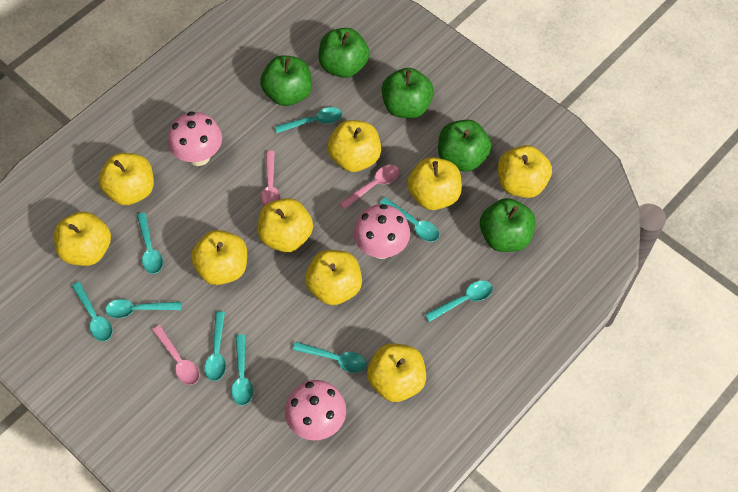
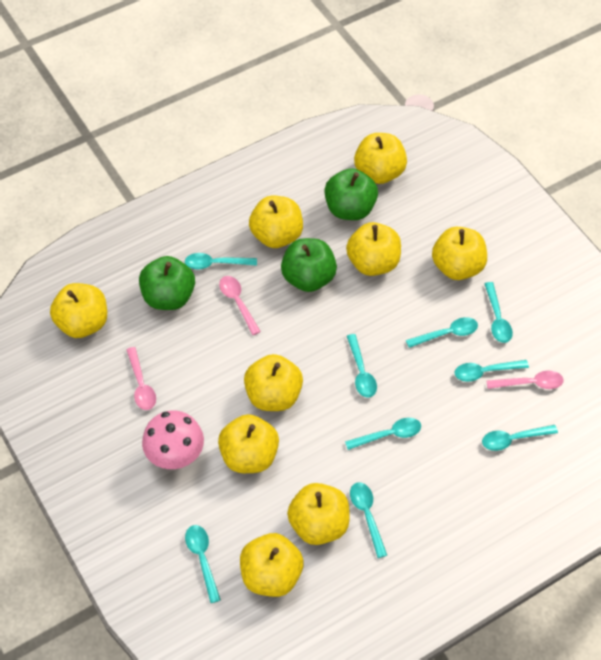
green apple: [260,55,312,106] [318,28,369,78] [382,68,434,118] [438,120,491,172] [480,198,535,252] = 5 -> [139,256,195,310] [281,238,337,292] [324,168,378,220] = 3
pink mushroom: [168,111,222,166] [285,380,346,440] [353,204,410,259] = 3 -> [142,410,204,469] = 1

